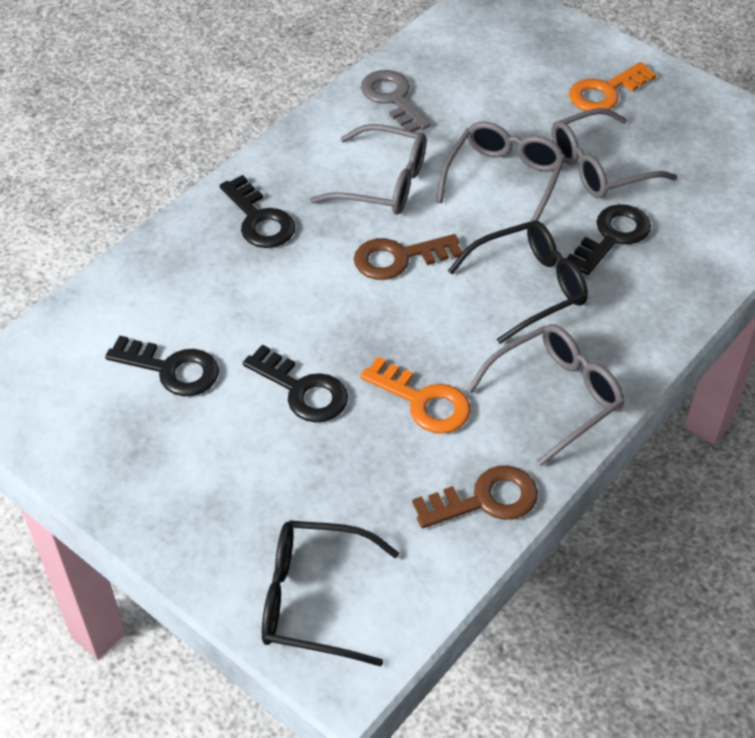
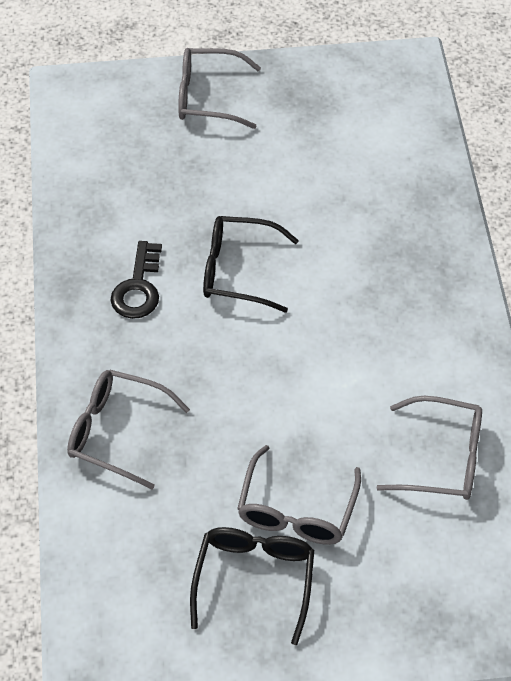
black key: [105,335,219,396] [220,175,295,248] [243,345,348,423] [567,204,651,275] = 4 -> [110,241,162,319] = 1
brown key: [354,234,462,280] [412,466,538,528] = 2 -> none = 0
grey key: [361,70,430,132] = 1 -> none = 0
orange key: [360,357,471,434] [569,62,657,111] = 2 -> none = 0

